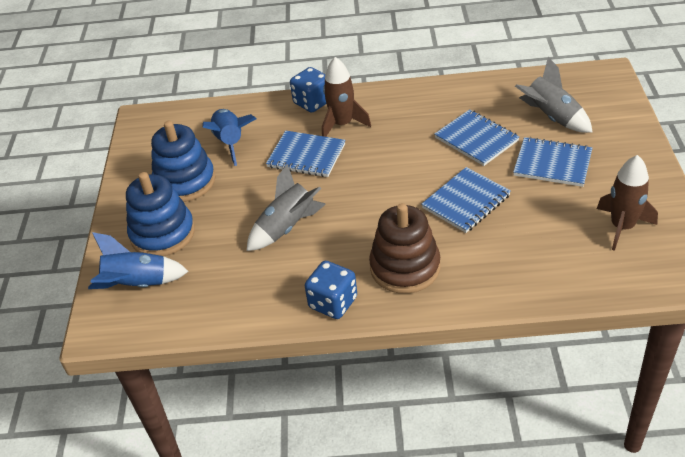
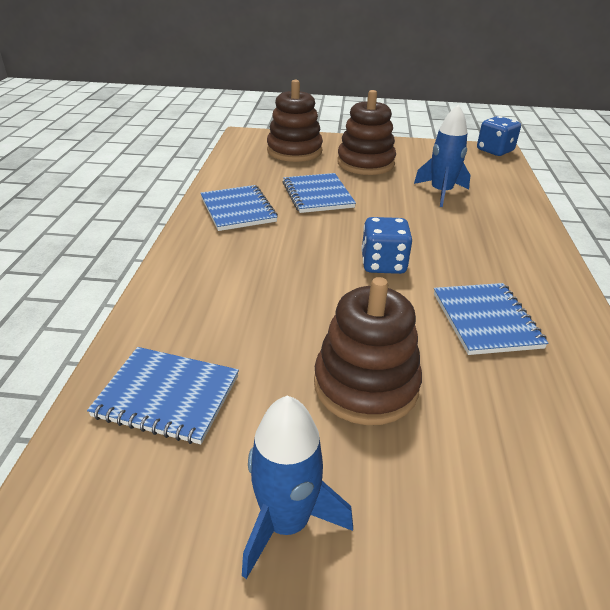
blue stacking toy: [126,172,195,256] [151,121,216,202] = 2 -> none = 0
brown rocket: [322,57,371,137] [597,155,658,251] = 2 -> none = 0
brown stacking toy: [369,203,440,294] = 1 -> [267,80,323,162] [314,277,422,425] [337,90,396,175] = 3
grey rocket: [247,164,326,251] [515,57,593,133] = 2 -> none = 0

